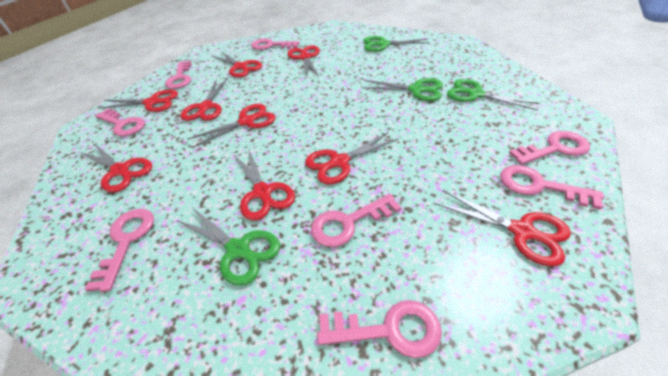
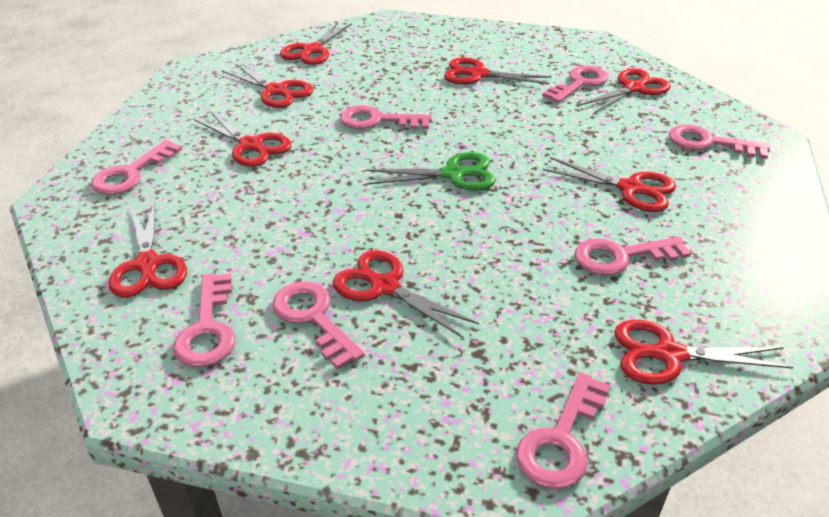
green scissors: [176,207,280,286] [362,78,443,101] [363,36,430,52] [447,79,540,110] = 4 -> [366,152,496,191] = 1

